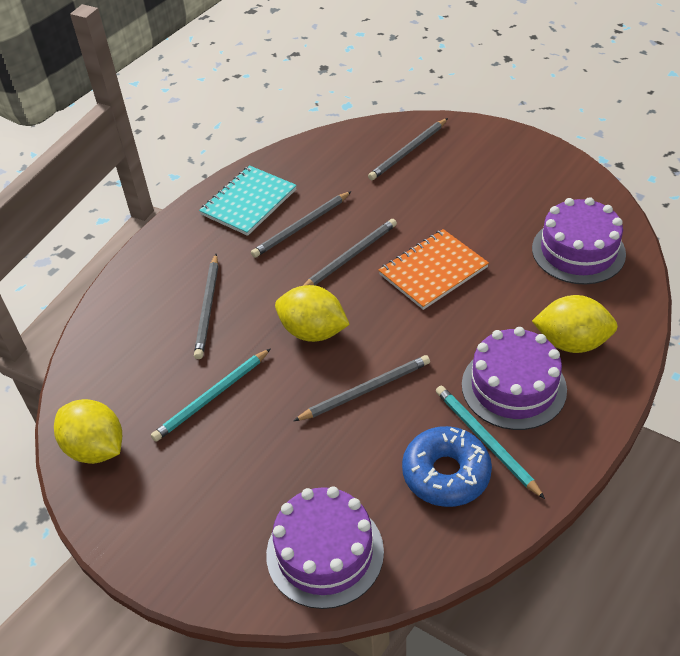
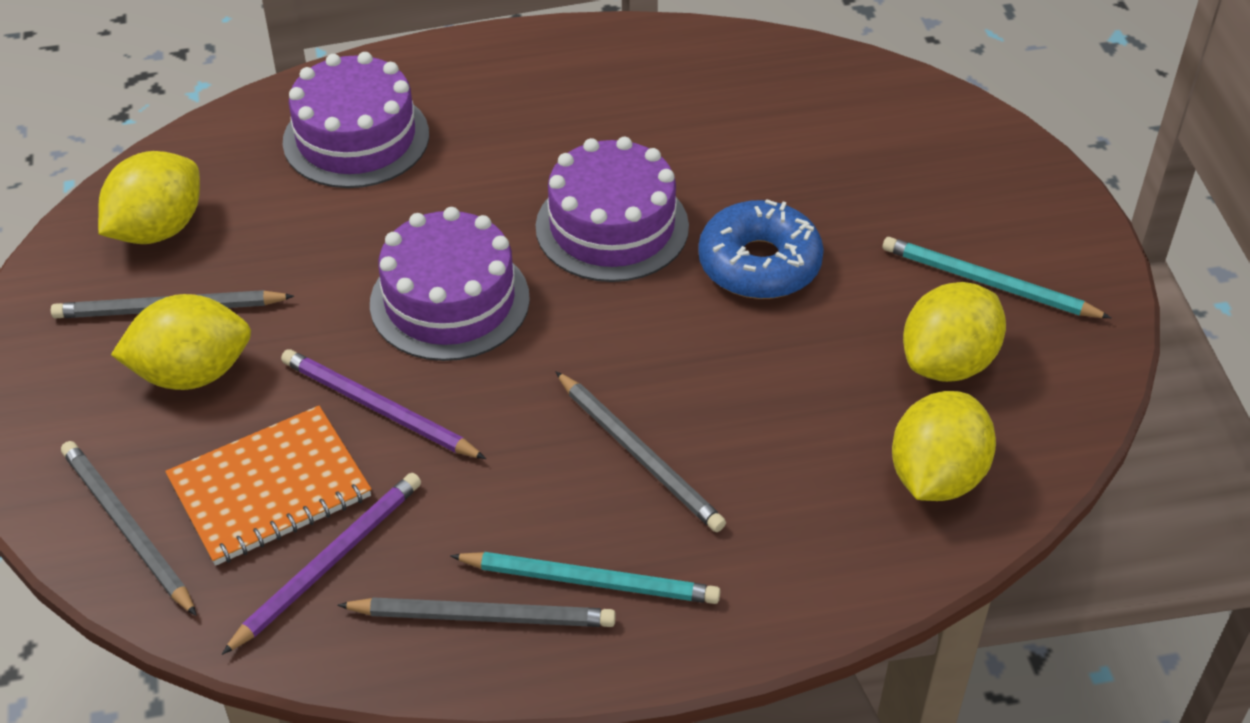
grey pencil: [194,254,218,359] [251,191,352,258] [294,355,430,421] [303,219,397,286] [368,118,448,180] = 5 -> [51,290,294,318] [61,441,197,616] [337,597,616,627] [556,372,726,532] = 4
purple pencil: none = 0 -> [222,473,421,655] [281,349,486,459] = 2
turquoise notebook: [199,165,297,236] = 1 -> none = 0
yellow lemon: [54,399,122,464] [275,285,350,342] [532,295,618,353] = 3 -> [98,151,200,244] [111,294,251,390] [892,391,996,501] [903,282,1006,382] = 4

